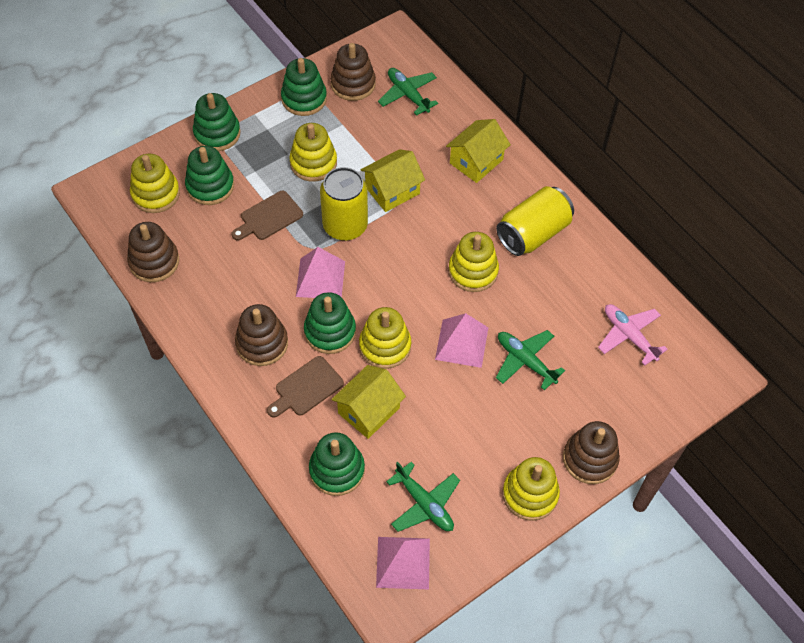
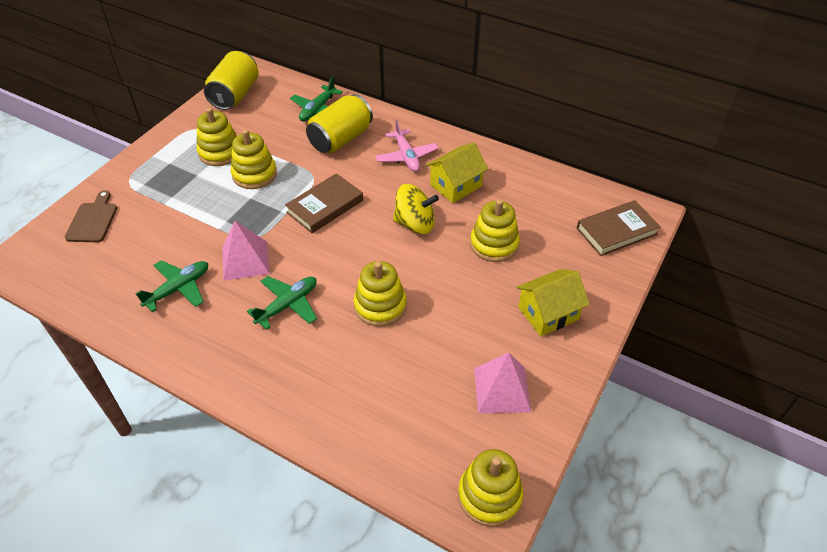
brown book: none = 0 -> [285,173,363,233] [576,200,661,256] = 2
brown cutting board: [232,191,303,240] [267,356,344,418] = 2 -> [65,190,117,242] = 1
brown stacking toy: [127,222,179,282] [235,304,288,366] [330,43,376,101] [563,421,620,484] = 4 -> none = 0
green stacking toy: [185,146,234,205] [193,93,241,151] [281,58,327,116] [304,292,356,354] [309,432,365,496] = 5 -> none = 0
pink pyramid: [296,247,345,298] [376,537,430,589] [435,313,489,368] = 3 -> [222,221,270,281] [474,353,531,413] = 2
yellow house: [331,365,406,439] [360,149,425,212] [446,119,511,183] = 3 -> [426,142,488,203] [516,269,590,336] = 2
yellow spinning top: none = 0 -> [393,184,439,234] = 1

